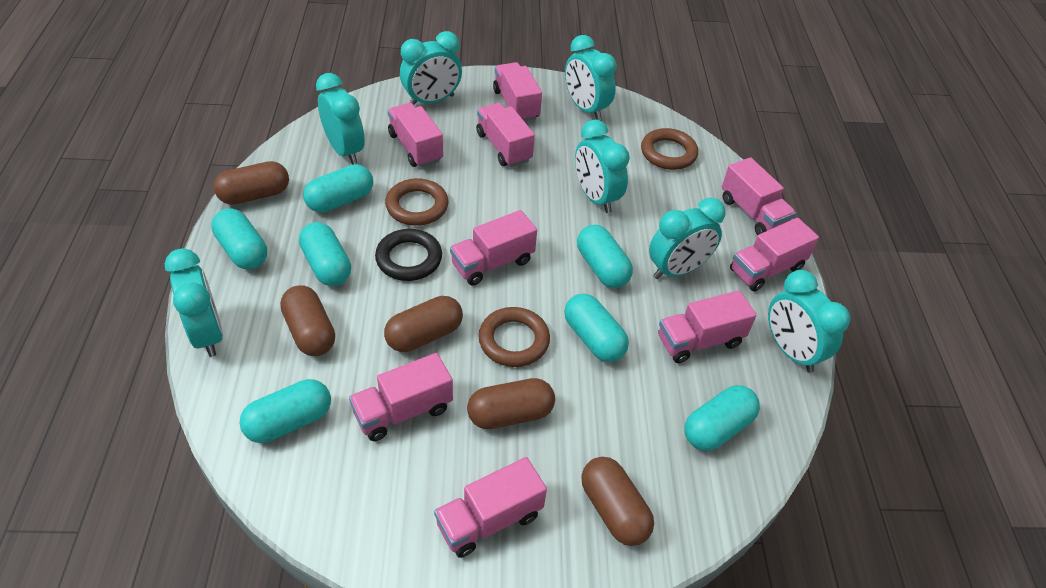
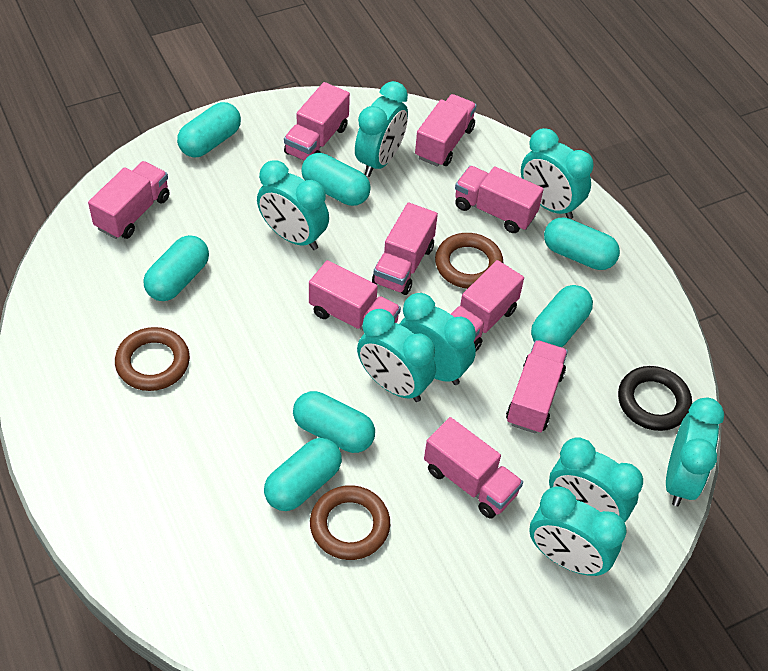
brown capsule: [214,161,289,205] [280,285,335,356] [384,296,463,352] [467,378,555,429] [581,457,654,546] = 5 -> none = 0
turquoise clock: [165,248,223,357] [316,73,365,165] [400,31,462,105] [565,35,617,120] [575,120,630,213] [649,198,726,279] [768,270,850,373] = 7 -> [257,160,329,250] [355,81,408,177] [357,309,436,402] [400,293,476,385] [521,128,594,219] [529,486,626,576] [549,438,643,522] [666,398,724,506] = 8

